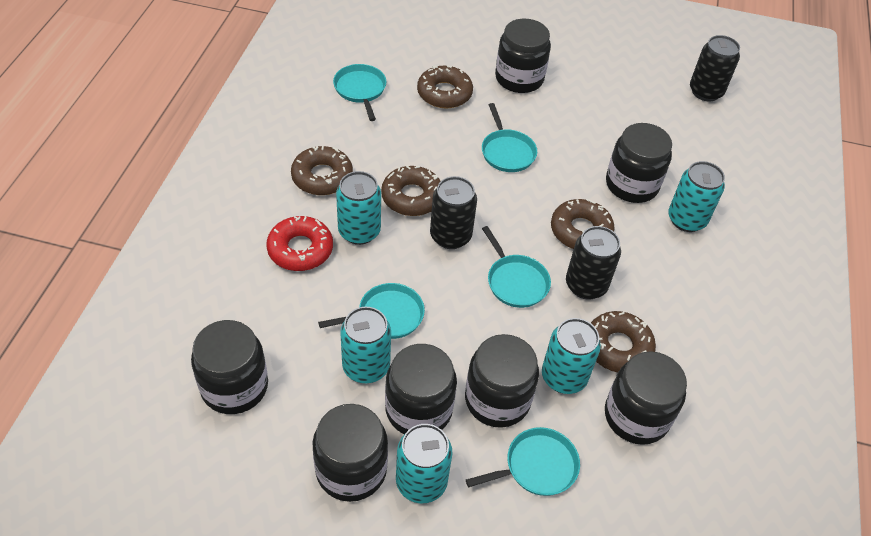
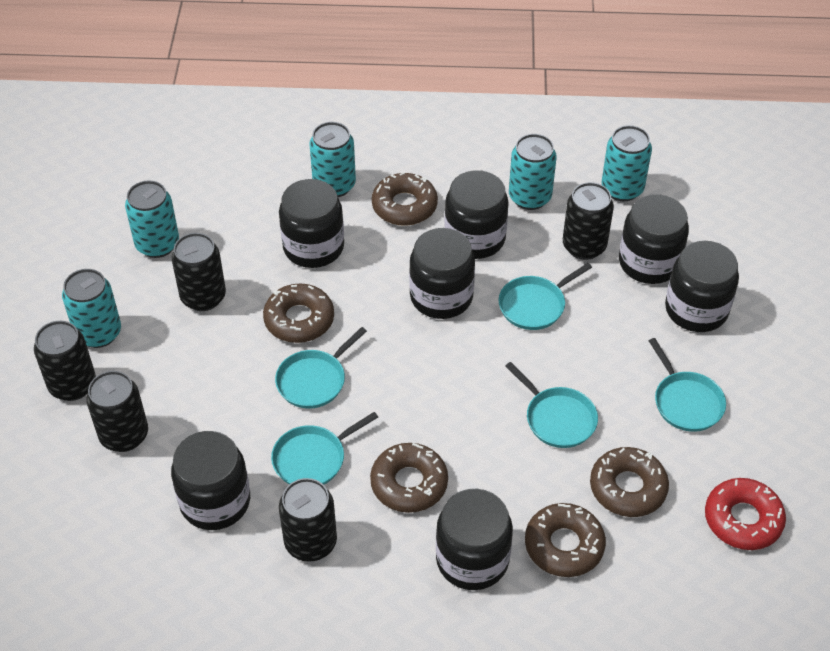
black can: [430,176,477,249] [566,226,621,299] [690,35,740,102] = 3 -> [34,321,96,401] [86,371,148,452] [172,233,226,311] [279,478,337,562] [563,182,614,260] = 5

